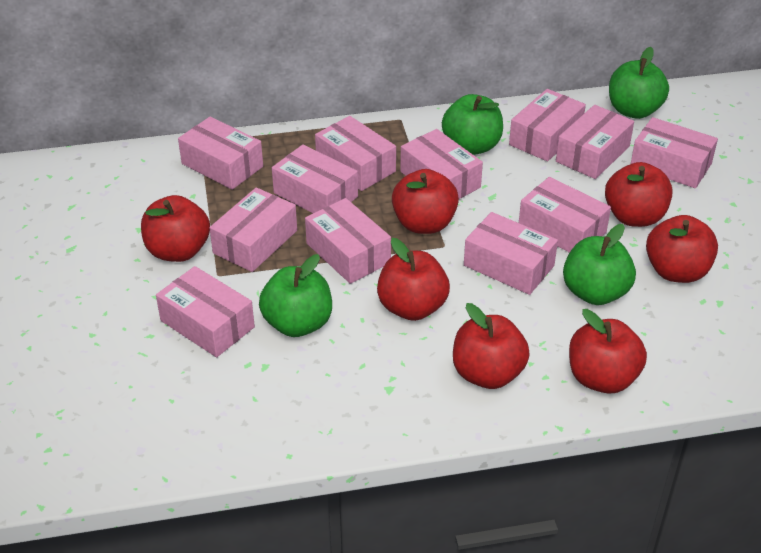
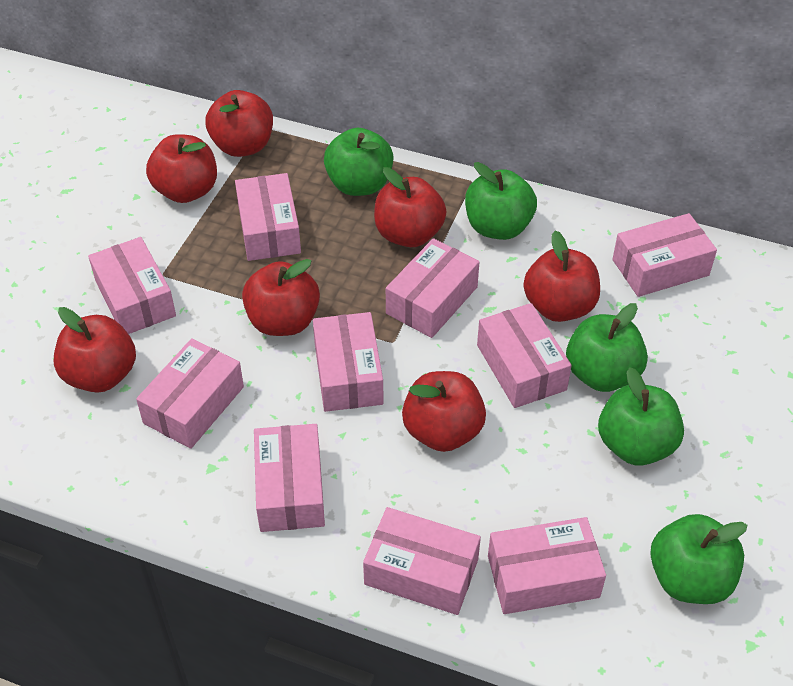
green apple: [259,254,332,337] [442,94,503,155] [563,224,636,305] [609,47,669,119] = 4 -> [324,128,394,196] [465,162,537,240] [566,303,648,392] [598,367,684,466] [650,514,748,604] = 5
pink box: [156,266,255,357] [178,117,263,190] [209,187,297,272] [272,144,358,213] [305,198,391,284] [315,116,396,191] [400,129,483,199] [464,212,558,295] [509,89,586,161] [519,177,611,253] [556,105,634,179] [631,117,718,188] = 12 -> [88,237,176,334] [136,338,244,449] [235,173,301,261] [254,424,325,532] [313,312,384,412] [363,507,481,615] [386,238,479,338] [477,303,572,408] [488,517,606,614] [612,213,717,297] = 10

